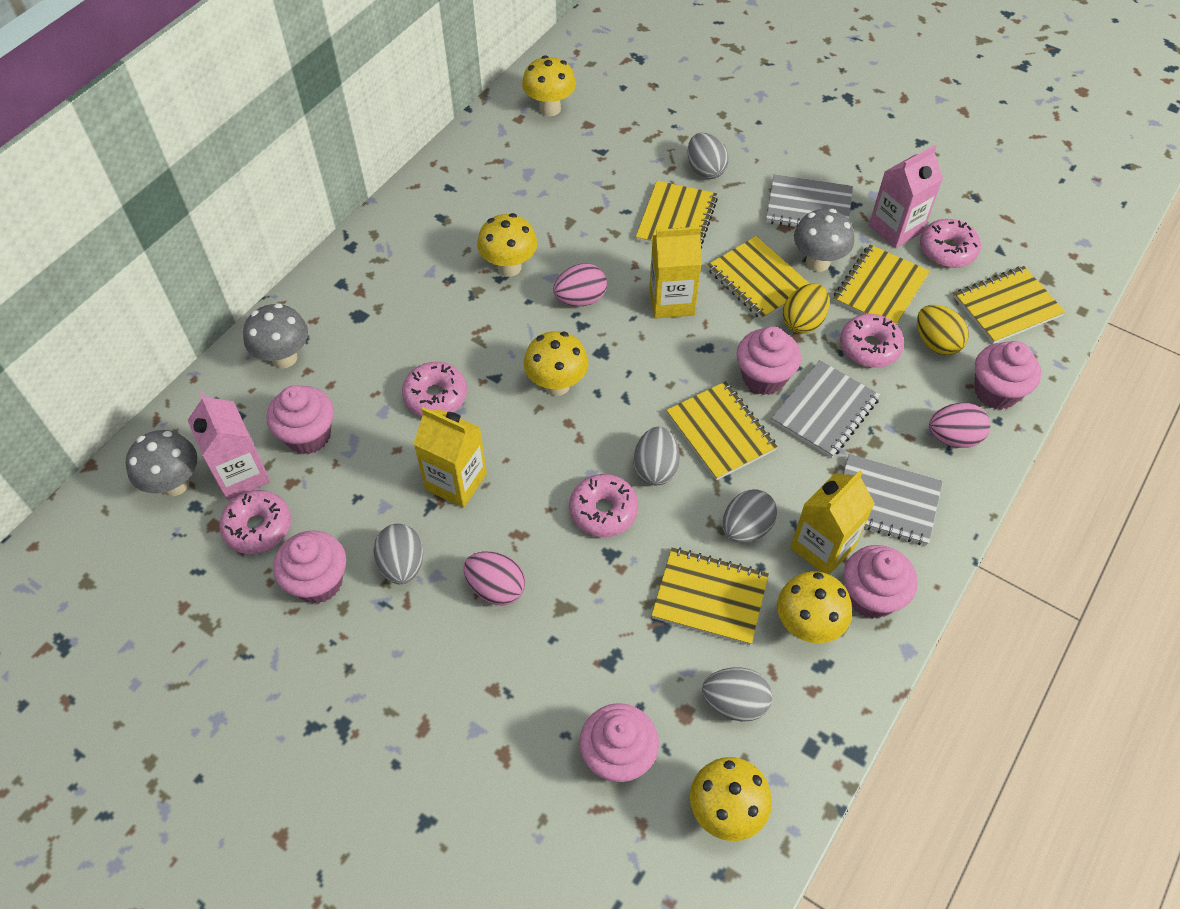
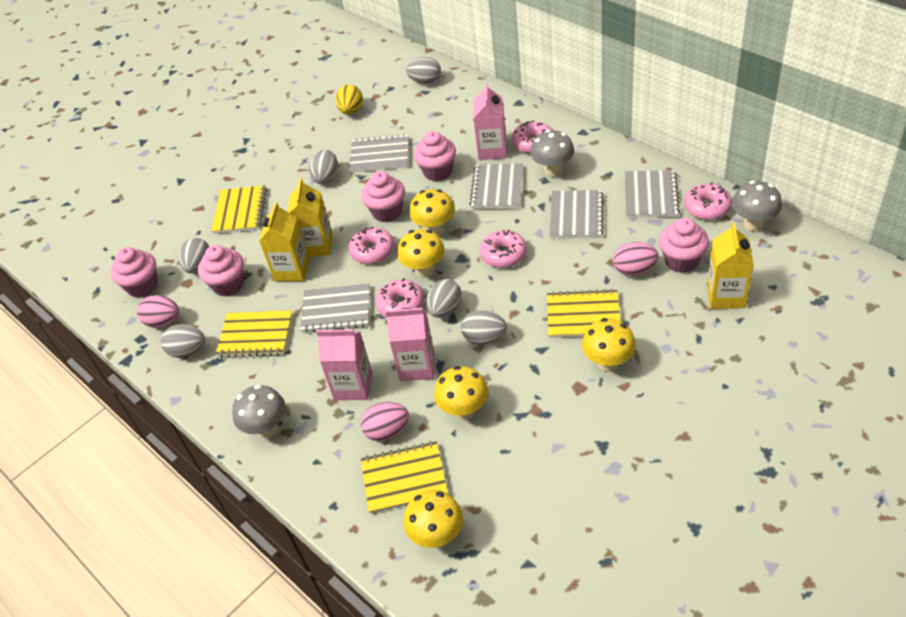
grey egg: [374,524,423,584] [633,427,680,486] [687,133,729,179] [702,667,772,722] [722,489,777,543] = 5 -> [161,324,205,358] [178,238,209,274] [309,150,338,184] [406,57,441,84] [426,279,462,318] [461,310,507,345] = 6
grey notebook: [766,174,853,227] [771,360,880,458] [843,454,943,546] = 3 -> [300,283,370,333] [349,134,409,172] [470,163,523,209] [549,190,604,238] [625,170,680,218] = 5
pink carton: [188,392,270,500] [869,145,943,248] = 2 -> [317,328,372,400] [386,308,435,381] [473,82,507,160] = 3
pink cupcake: [267,385,334,454] [273,530,346,604] [580,703,659,782] [737,326,801,395] [844,545,917,619] [974,341,1041,410] = 6 -> [110,247,158,298] [198,245,244,296] [361,171,405,222] [414,131,456,181] [659,218,709,273] = 5
yellow egg: [783,284,830,333] [917,305,969,355] = 2 -> [336,85,363,115] = 1
yellow notebook: [636,181,718,249] [651,547,769,645] [666,381,778,480] [707,236,810,320] [833,245,930,325] [954,266,1065,344] = 6 -> [211,185,267,234] [216,310,292,358] [361,441,448,514] [547,289,620,338] = 4

